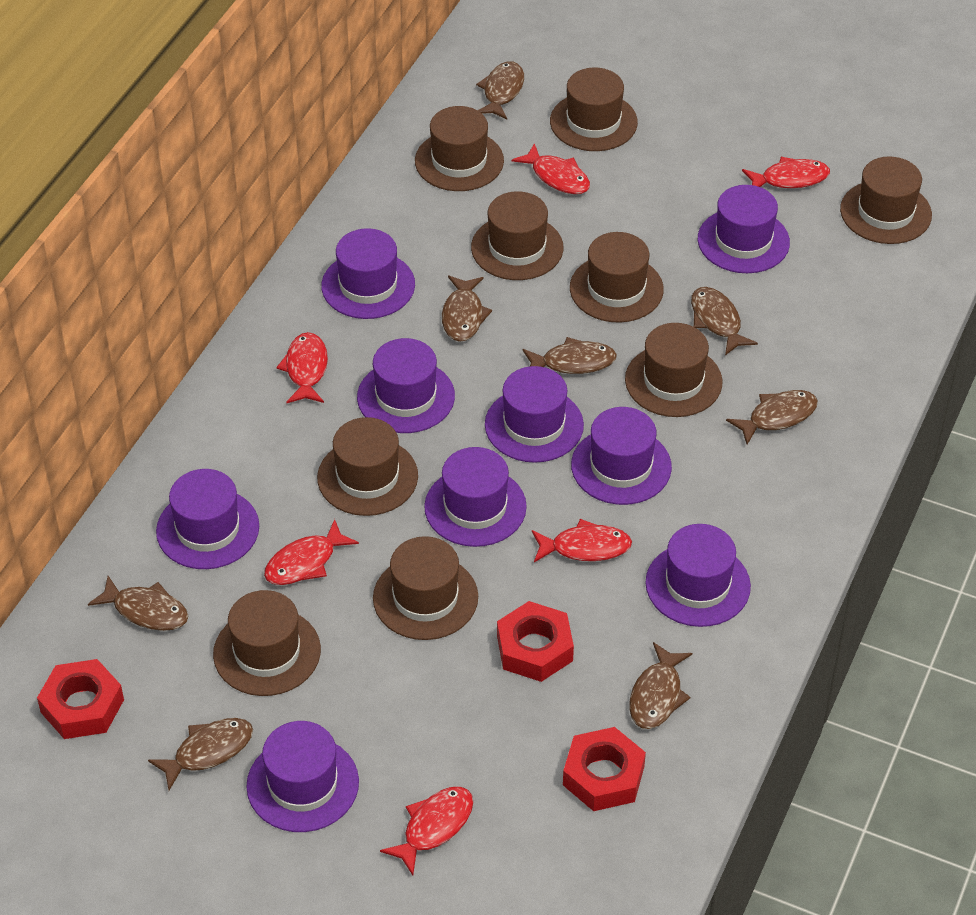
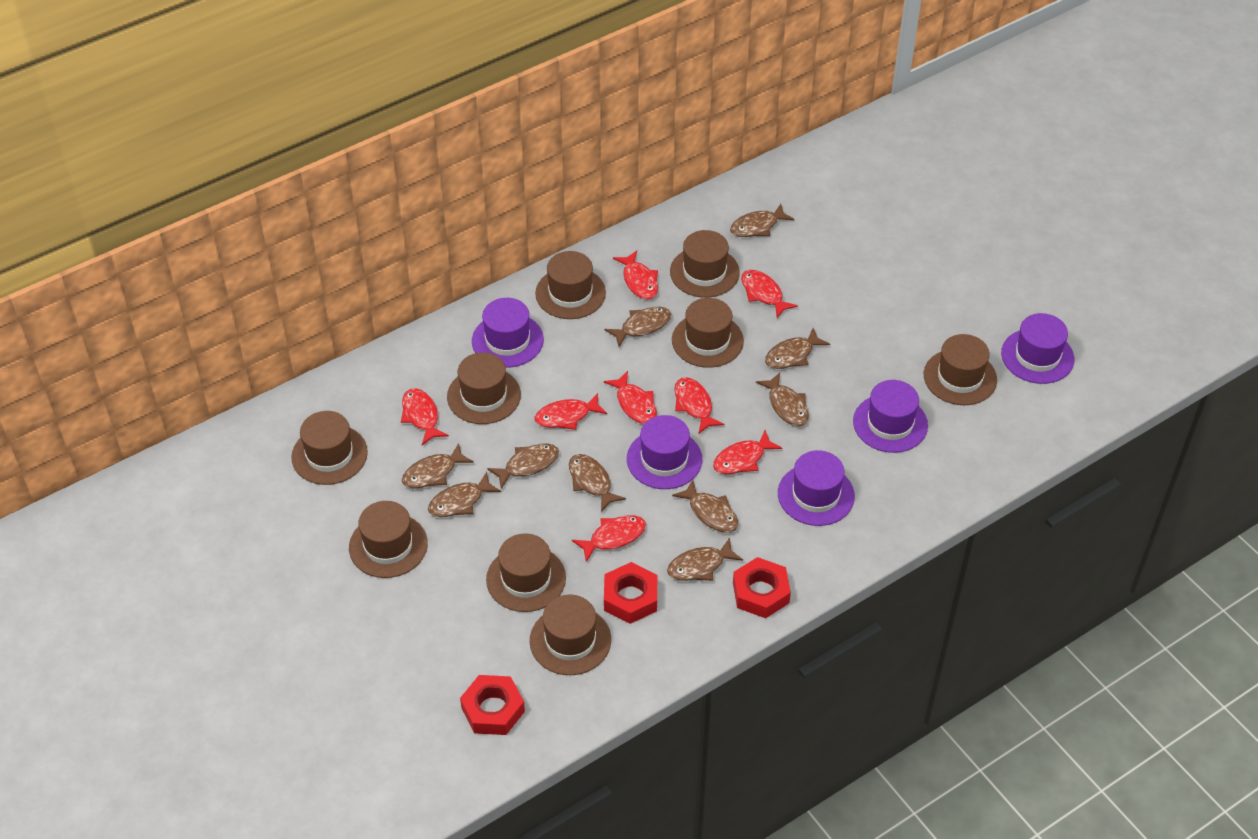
brown fish: [88,576,188,631] [148,718,253,790] [442,276,492,342] [476,61,524,120] [522,337,617,374] [629,642,692,729] [691,287,758,355] [726,390,818,445] = 8 -> [402,443,474,489] [428,472,501,517] [487,443,559,489] [569,454,626,512] [605,307,672,347] [667,537,743,581] [672,480,738,533] [730,204,794,237] [756,373,809,426] [765,328,830,369] = 10
purple hat: [156,469,259,569] [246,721,359,832] [321,228,415,319] [357,338,455,433] [424,447,527,547] [485,366,584,463] [571,407,672,505] [645,524,751,627] [698,185,790,273] = 9 -> [472,298,544,368] [627,415,702,489] [778,450,855,526] [853,380,928,453] [1001,313,1074,384] = 5
red fish: [264,519,359,585] [276,332,328,403] [380,787,473,875] [512,143,590,194] [532,519,632,562] [742,157,830,188] = 6 -> [401,388,449,445] [535,393,607,430] [572,515,646,562] [604,371,657,424] [613,251,658,300] [675,377,724,433] [713,430,782,474] [741,270,798,318] = 8

